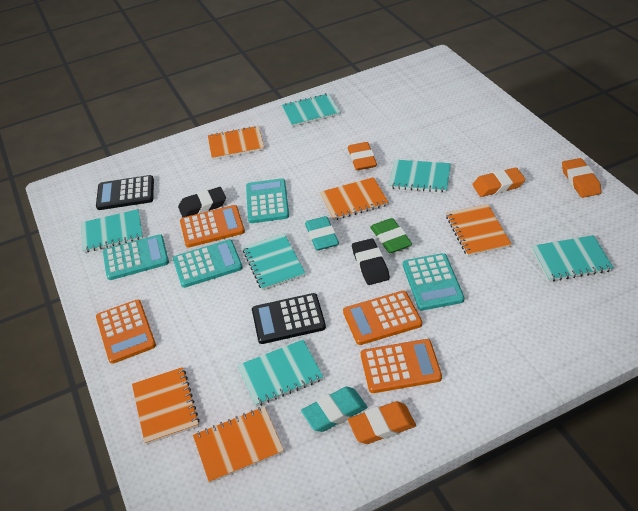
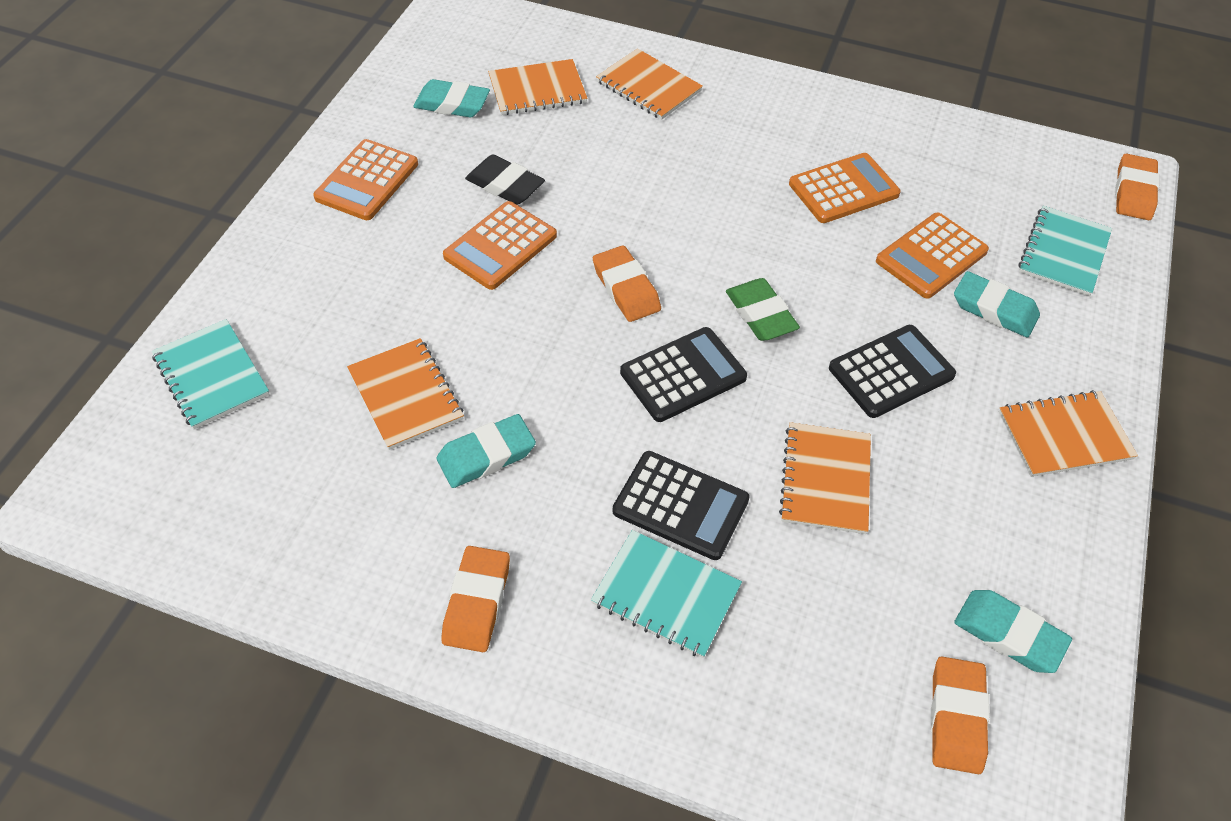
black calculator: [96,175,154,210] [252,293,326,344] = 2 -> [613,451,749,560] [620,327,747,422] [829,325,956,418] = 3
black eraser: [178,187,226,218] [352,238,390,285] = 2 -> [465,155,545,205] = 1
turquoise calculator: [103,234,169,280] [173,239,243,288] [246,178,289,223] [403,253,464,311] = 4 -> none = 0
turquoise eraser: [301,387,368,432] [305,216,339,250] = 2 -> [413,79,490,117] [436,414,536,488] [954,271,1040,337] [954,590,1072,673] = 4
turquoise notebook: [81,209,143,253] [238,340,324,407] [243,234,306,291] [282,93,341,127] [389,160,451,193] [532,235,614,282] = 6 -> [152,319,270,429] [591,530,742,658] [1019,206,1112,296] = 3

